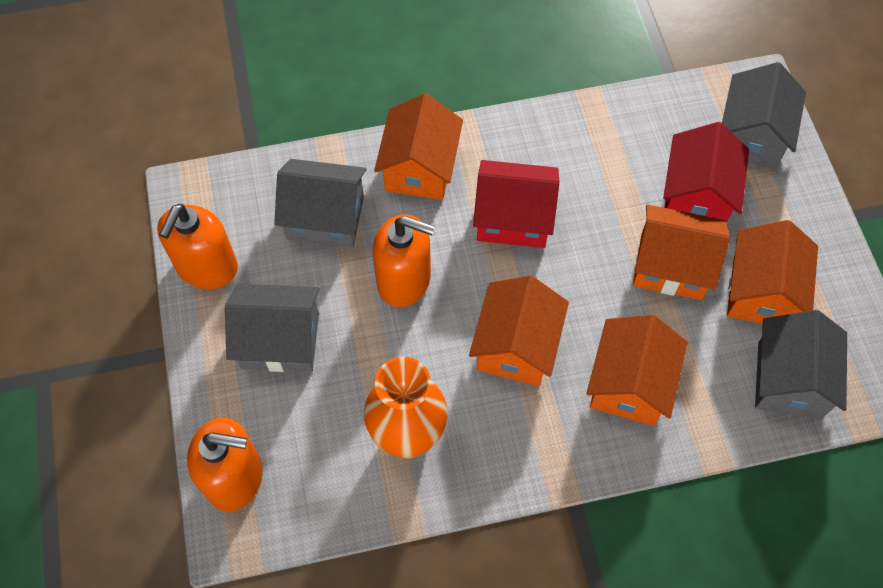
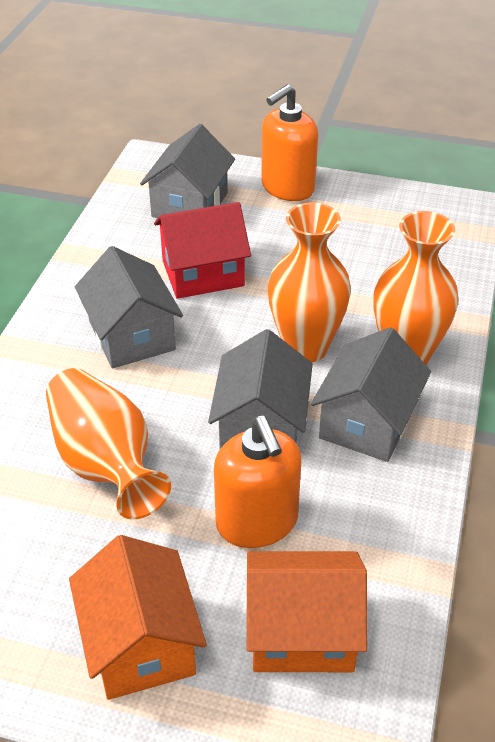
orange house: [374,94,463,200] [469,276,569,386] [586,315,688,426] [633,204,730,300] [727,220,818,324] = 5 -> [69,535,207,700] [247,551,367,672] = 2
orange soap dispenser: [157,204,238,289] [187,418,263,512] [373,214,435,307] = 3 -> [214,416,301,548] [261,84,318,201] = 2
orange vase: [364,357,448,459] = 1 -> [46,368,171,520] [268,203,351,362] [374,211,458,365] = 3
red house: [473,160,560,248] [663,122,749,223] = 2 -> [154,202,251,299] = 1

